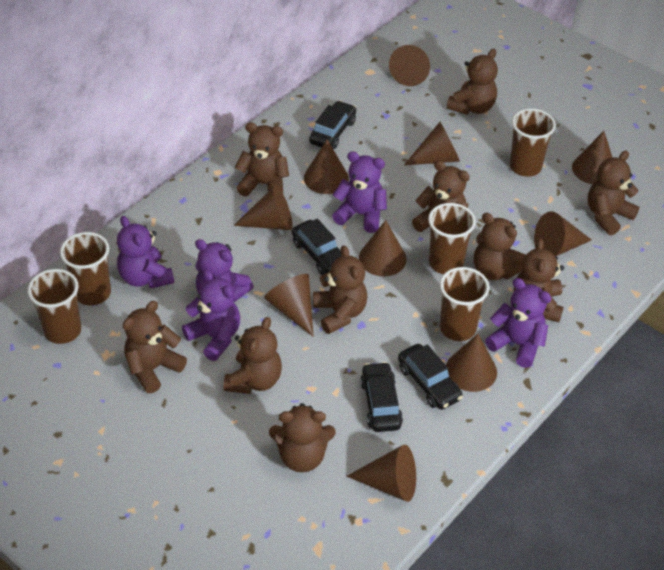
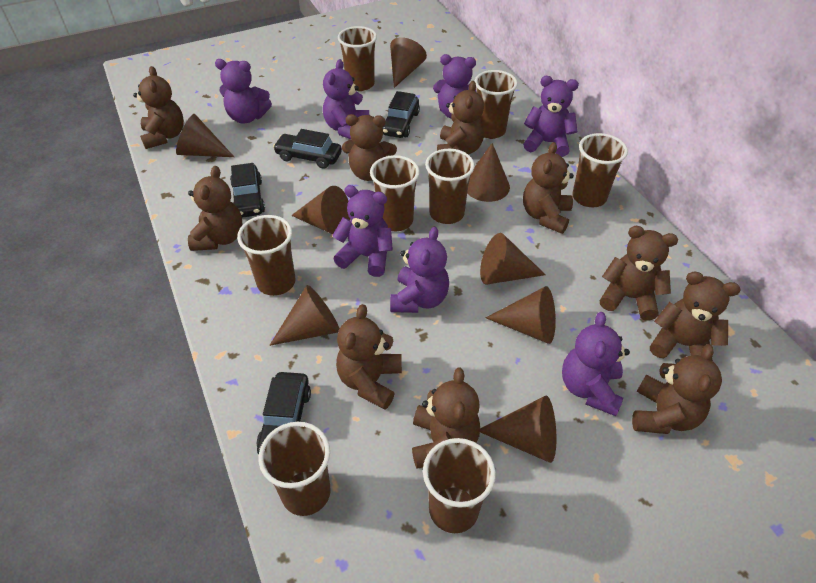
brown cone: [234,186,293,230] [264,274,314,337] [304,140,349,194] [347,445,416,502] [359,220,407,276] [389,45,430,86] [404,122,460,165] [446,334,497,392] [534,211,591,256] [572,131,613,184] = 10 -> [176,114,234,157] [269,285,340,346] [291,186,350,234] [390,37,427,88] [467,143,510,202] [480,233,546,284] [480,396,556,463] [486,286,556,344] = 8
brown cup: [27,269,82,344] [60,232,111,305] [428,203,476,274] [440,267,490,341] [509,108,556,177] = 5 -> [237,215,295,296] [259,422,331,516] [338,26,377,91] [370,155,420,231] [423,438,496,533] [425,149,475,224] [475,70,518,139] [572,133,628,207] = 8
purple teddy bear: [117,216,174,289] [182,270,240,361] [195,239,254,302] [332,151,387,233] [485,278,552,368] = 5 -> [215,59,272,123] [323,59,369,140] [332,185,393,277] [390,227,449,313] [433,54,476,119] [523,76,579,157] [562,312,630,416] = 7

